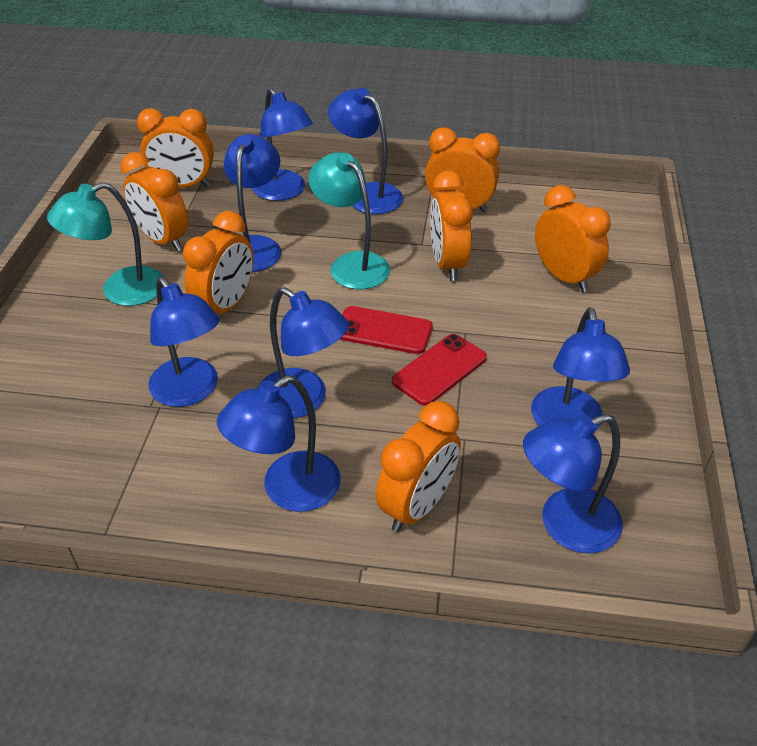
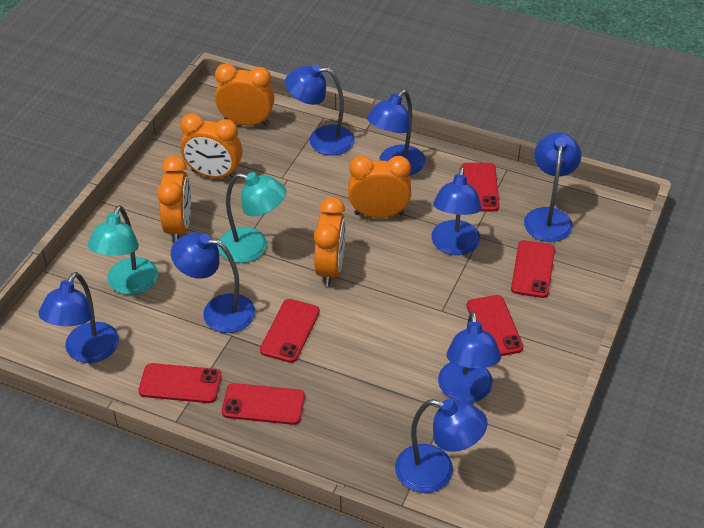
orange clock: [120,152,189,252] [137,108,214,187] [183,211,254,313] [376,401,461,532] [425,127,500,213] [430,170,473,281] [535,185,611,292] = 7 -> [157,156,191,242] [180,113,242,178] [215,63,275,126] [314,197,346,286] [348,156,411,218] = 5
red phone: [339,306,433,354] [392,334,487,406] = 2 -> [138,363,221,403] [222,383,305,425] [260,299,320,363] [461,163,500,211] [467,295,523,356] [511,240,555,298] = 6

